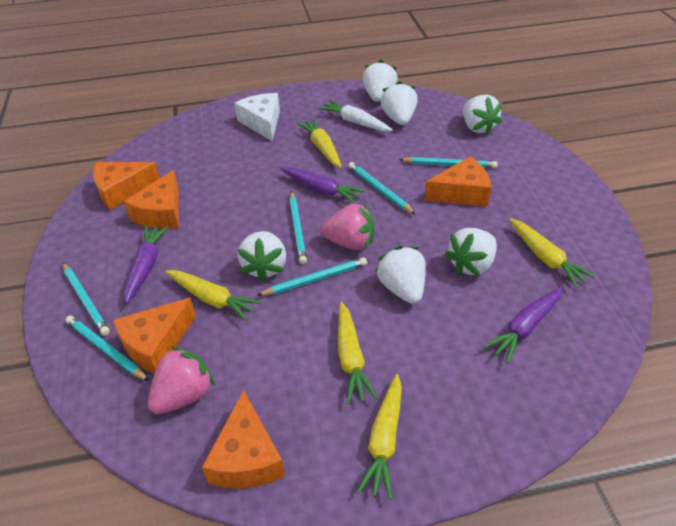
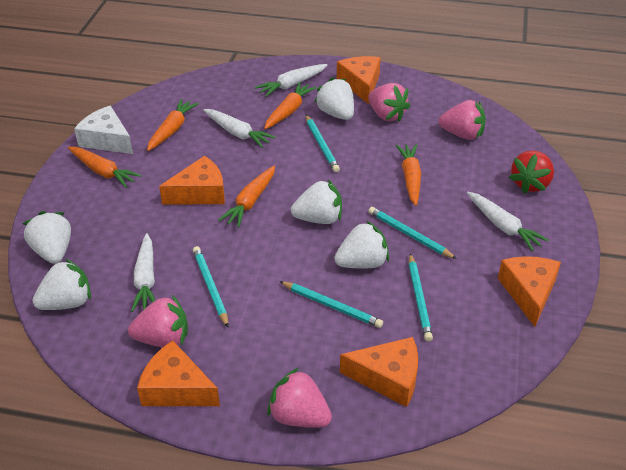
orange carrot: none = 0 -> [68,147,142,188] [147,99,199,151] [218,166,275,227] [264,82,317,129] [395,144,421,206] = 5
pink strawberry: [148,346,215,414] [321,203,374,250] = 2 -> [128,295,188,347] [267,368,332,428] [368,83,410,122] [439,100,486,140] = 4
purple carrot: [124,225,168,303] [280,167,366,204] [483,287,563,363] = 3 -> none = 0
red strawberry: none = 0 -> [509,150,554,194] = 1
turquoise pencil: [63,263,110,336] [66,316,149,381] [257,257,367,296] [289,191,307,264] [348,162,416,215] [399,157,498,168] = 6 -> [193,246,228,327] [279,281,383,328] [306,115,340,172] [368,207,457,259] [409,254,433,342] = 5
white carrot: [318,100,393,131] = 1 -> [131,233,155,312] [203,109,276,148] [255,64,327,97] [467,192,549,251] = 4
white strawberry: [238,231,286,282] [363,60,398,102] [375,246,426,304] [381,81,418,125] [445,228,497,276] [463,95,503,135] = 6 -> [23,211,71,264] [32,258,91,310] [291,179,342,224] [314,77,354,120] [334,221,389,269] = 5
yellow carrot: [165,270,262,321] [297,118,342,168] [338,302,378,404] [357,374,402,500] [509,218,596,288] = 5 -> none = 0

